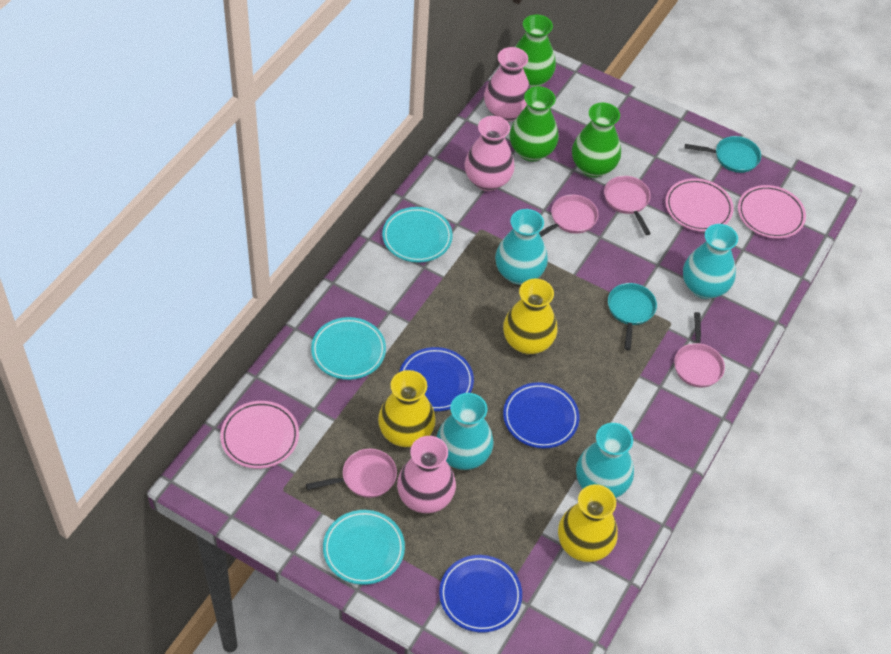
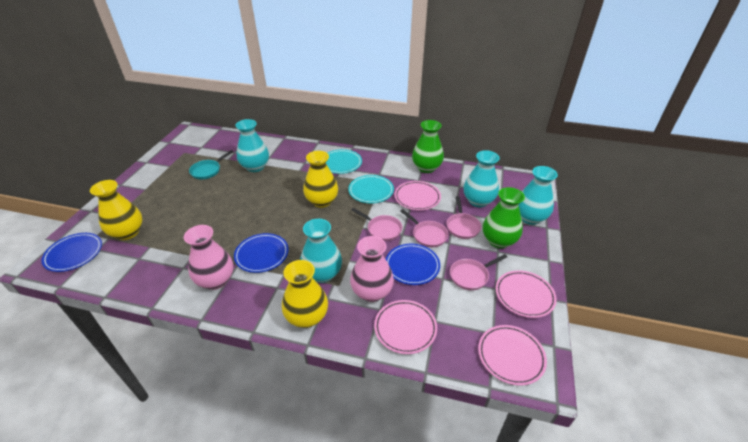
green vase: [509,86,559,162] [515,15,556,88] [572,103,621,177] = 3 -> [412,120,444,173] [483,187,525,249] = 2
pink plate: [220,401,299,469] [665,178,734,232] [738,185,806,238] = 3 -> [374,300,437,354] [395,181,441,210] [478,325,547,386] [496,270,557,318] = 4
pink vase: [397,436,456,513] [465,116,515,191] [484,47,531,122] = 3 -> [184,225,233,290] [350,236,394,302] = 2
turquoise pan: [608,283,657,350] [685,136,761,173] = 2 -> [189,150,233,179] = 1
turquoise plate: [311,317,386,380] [323,510,405,585] [382,207,453,263] = 3 -> [326,149,362,174] [348,175,394,204] = 2

